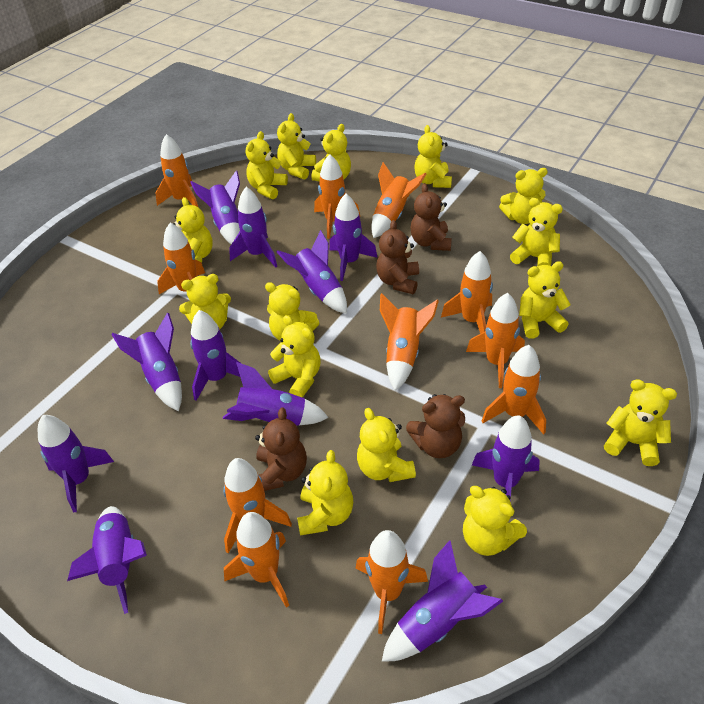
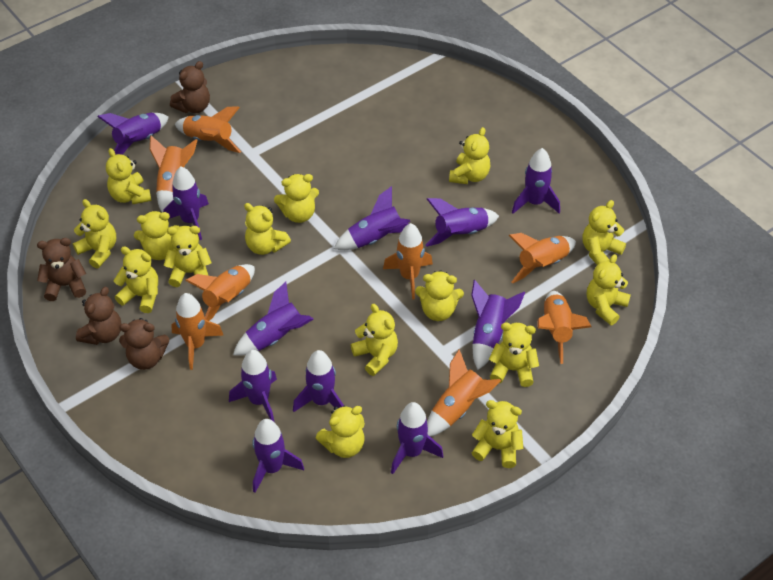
orange rocket: [156,134,199,208] [157,223,205,294] [223,458,292,553] [224,512,289,608] [314,154,360,239] [356,530,428,634] [371,162,426,238] [380,293,439,391] [441,251,493,334] [466,293,525,388] [482,345,546,434] = 11 -> [150,136,198,212] [171,293,224,370] [175,106,241,153] [185,264,255,321] [383,223,433,299] [427,349,501,437] [508,233,576,283] [538,291,592,364] = 8

